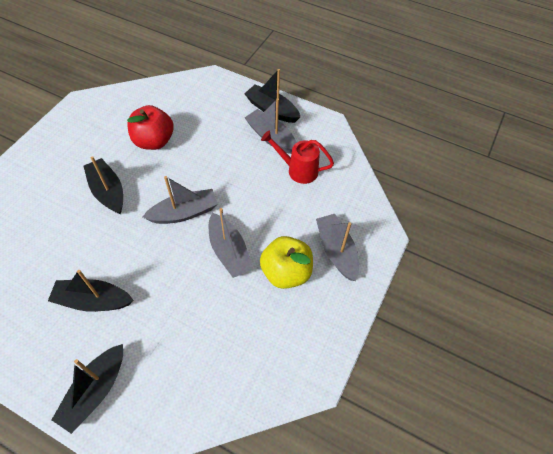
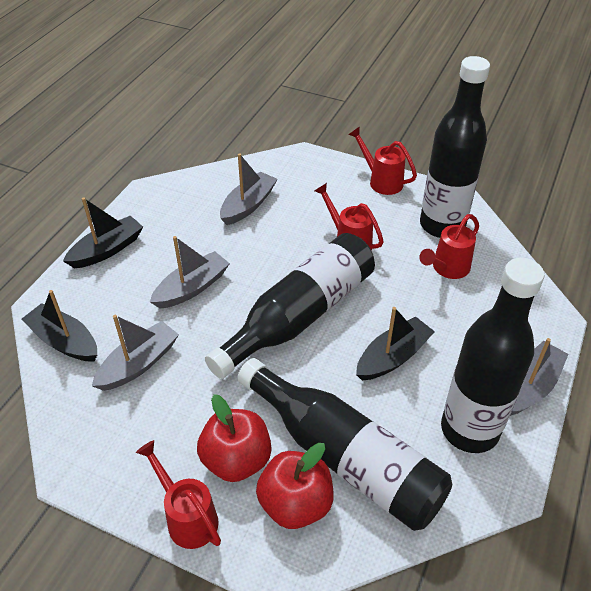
black boat: [48,270,133,312] [52,344,123,434] [83,156,123,214] [244,69,300,123] = 4 -> [22,290,97,362] [63,197,143,268] [356,307,435,380] = 3
black bottle: none = 0 -> [205,233,375,379] [238,358,452,531] [420,56,490,238] [441,258,544,453] = 4
red apple: [127,105,174,150] = 1 -> [197,394,271,482] [256,443,334,529] = 2
red watering can: [261,131,334,184] = 1 -> [136,440,221,549] [314,183,384,251] [348,127,417,195] [419,214,479,279] = 4
yellow apple: [260,236,313,289] = 1 -> none = 0

